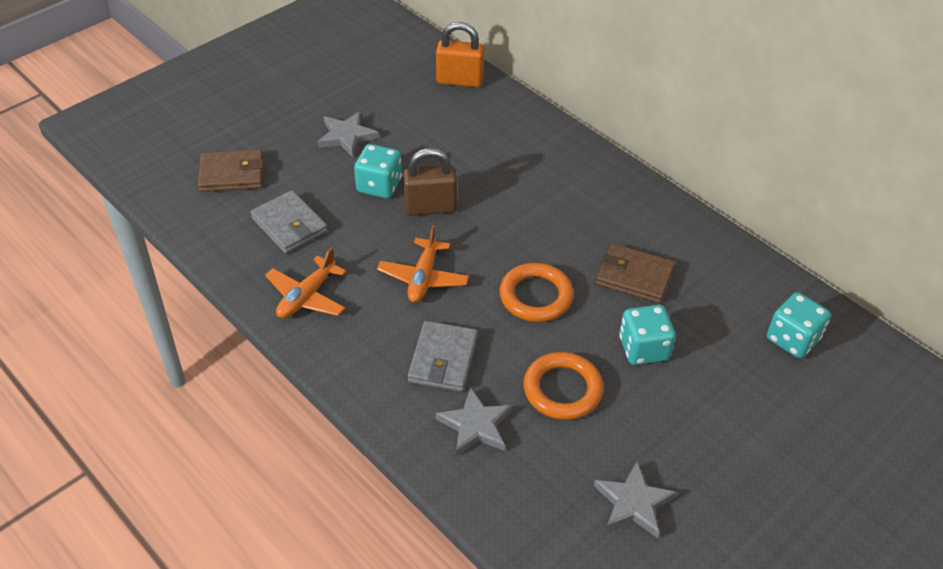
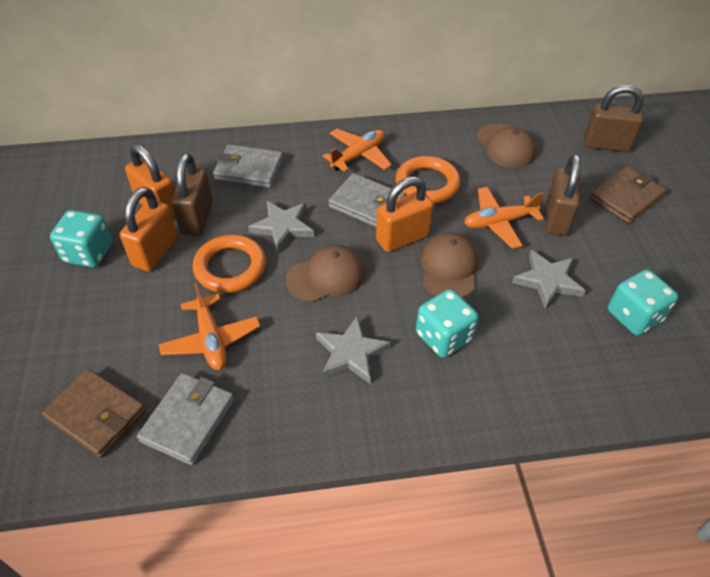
brown cap: none = 0 -> [286,245,366,302] [421,233,479,298] [477,123,536,168] = 3
brown padlock: [403,148,457,216] = 1 -> [172,153,213,235] [545,154,581,236] [584,85,644,152] = 3
grey wallet: [251,190,328,254] [408,321,478,392] = 2 -> [137,373,235,466] [213,144,283,188] [328,173,405,227] = 3
orange padlock: [436,22,484,87] = 1 -> [120,187,178,271] [125,143,175,217] [376,176,434,252] = 3
orange plane: [265,247,346,318] [377,225,469,303] = 2 -> [158,283,260,370] [323,129,392,172] [464,187,544,249] = 3

